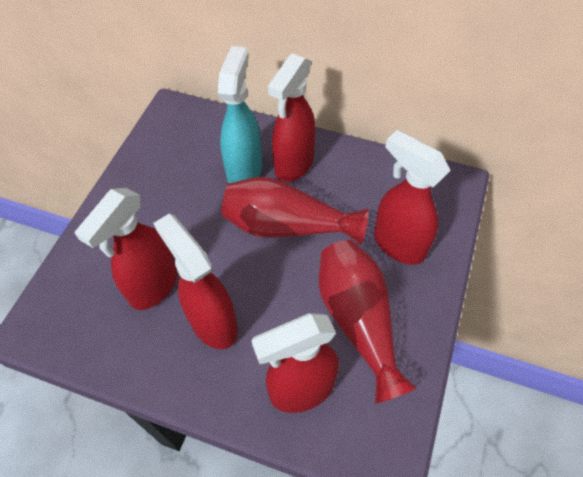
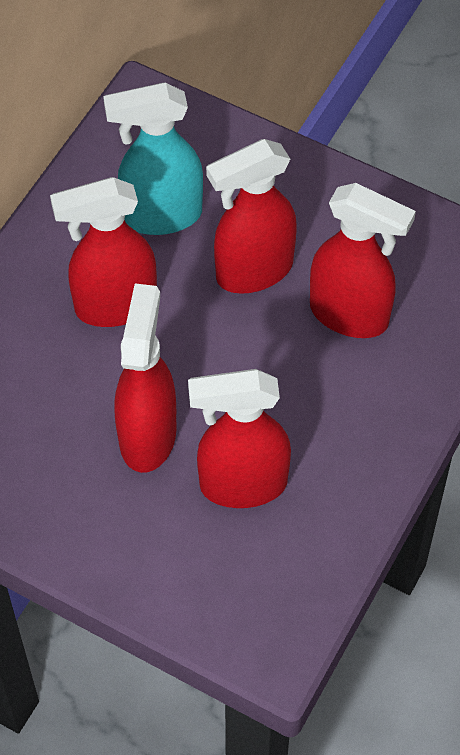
red vase: [221,177,369,245] [319,240,417,404] = 2 -> none = 0

